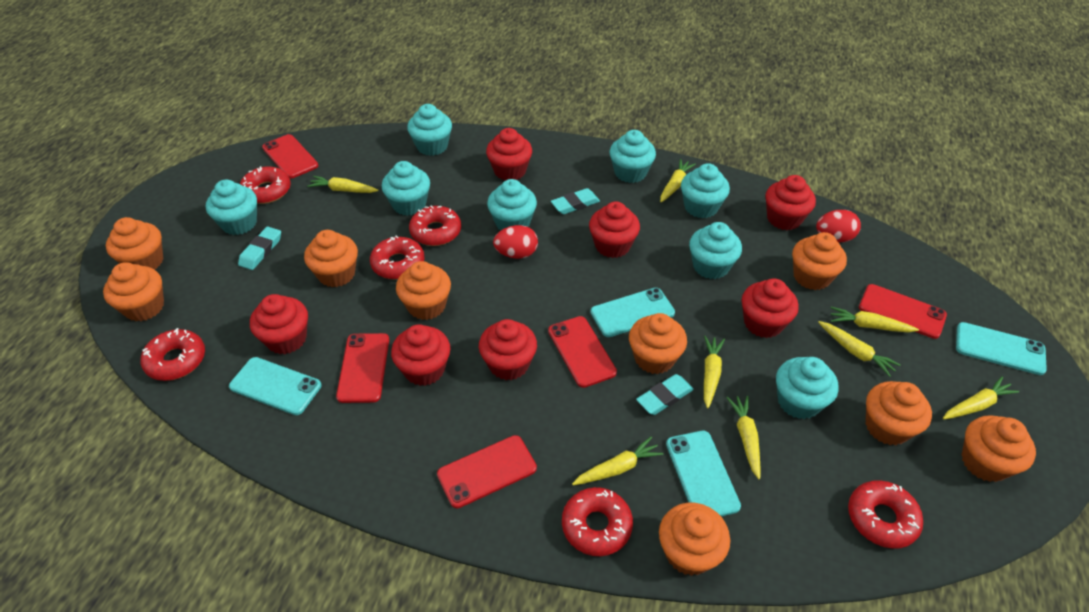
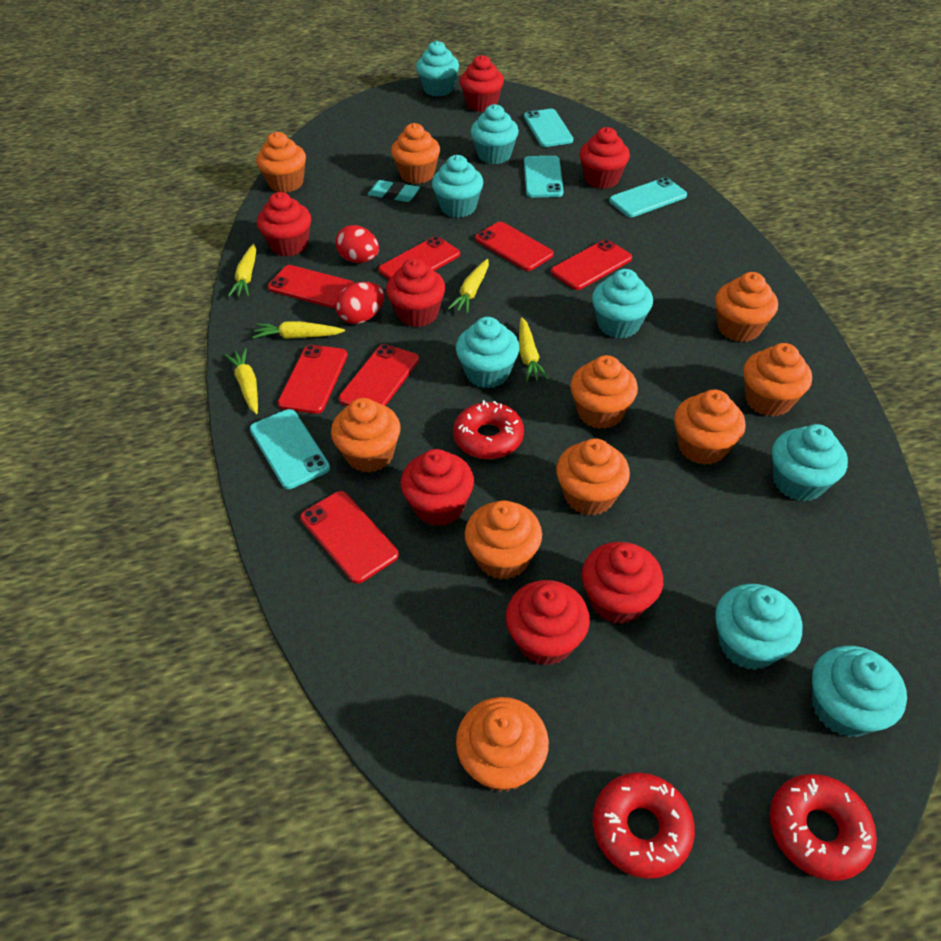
orange cupcake: [103,262,164,321] [106,217,163,269] [304,230,358,287] [396,261,451,320] [629,313,687,374] [659,503,730,576] [792,232,847,290] [866,381,932,445] [962,415,1036,482] = 9 -> [256,132,306,193] [331,398,400,473] [391,123,440,184] [456,697,549,792] [465,500,542,580] [556,438,630,515] [570,355,638,429] [674,389,746,465] [715,272,778,342] [743,343,812,417] = 10
red donut: [141,328,205,381] [240,166,291,204] [370,236,424,280] [409,205,461,246] [562,487,633,556] [848,480,923,549] = 6 -> [453,400,524,459] [593,772,695,879] [770,774,877,881] = 3
red phone: [262,134,318,179] [336,333,389,403] [437,435,537,508] [548,316,617,388] [859,284,947,339] = 5 -> [268,265,354,308] [278,345,348,414] [300,491,399,583] [339,344,419,406] [379,236,460,279] [475,222,554,271] [551,239,632,290] = 7
turquoise eraser: [238,227,281,270] [551,188,600,214] [636,374,694,415] = 3 -> [368,180,420,202] = 1
yellow carrot: [307,176,379,193] [572,437,663,485] [660,159,696,203] [704,336,725,408] [727,396,761,479] [818,321,901,377] [831,307,919,333] [943,376,1019,419] = 8 -> [224,348,258,414] [228,244,256,297] [252,321,345,339] [448,259,489,313] [519,317,549,382] = 5

